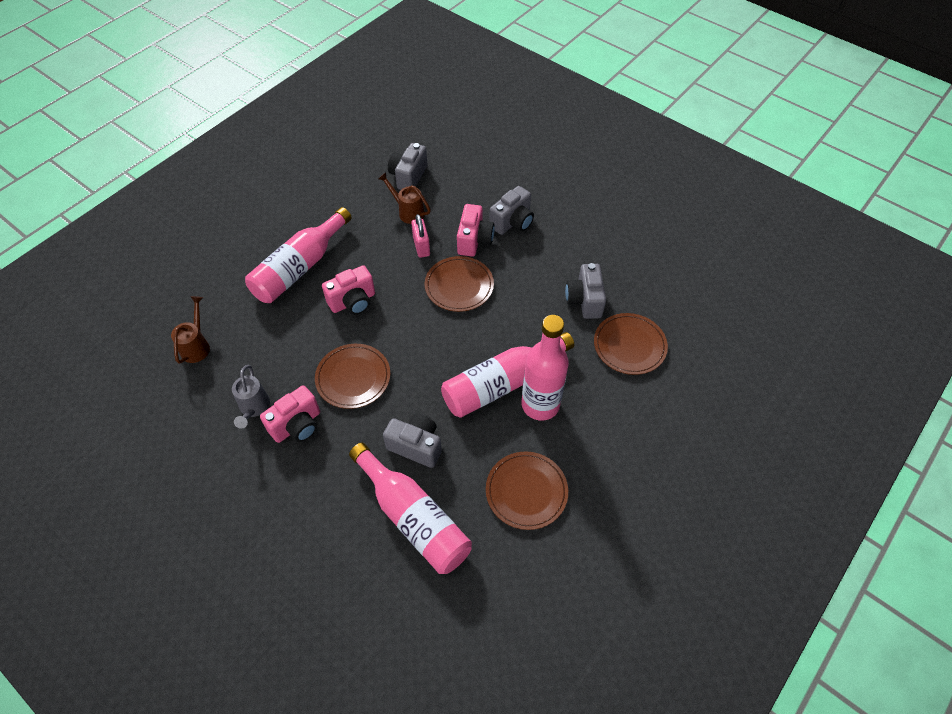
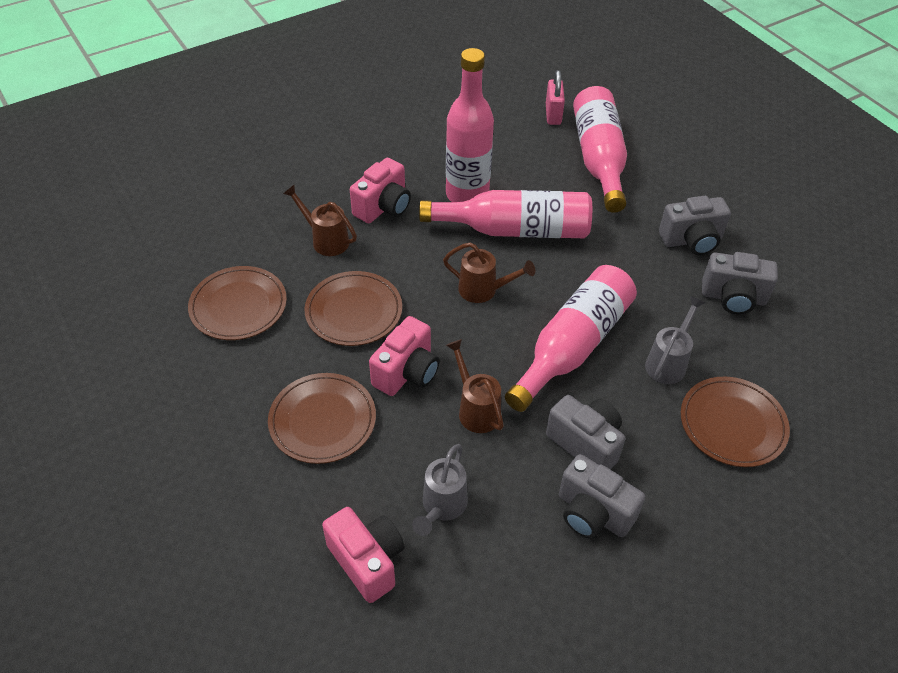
brown watering can: [171,296,210,364] [378,172,431,224] = 2 -> [283,184,357,256] [443,242,535,303] [446,339,504,433] = 3
grey watering can: [232,365,270,429] = 1 -> [412,444,468,536] [645,296,705,384] = 2

